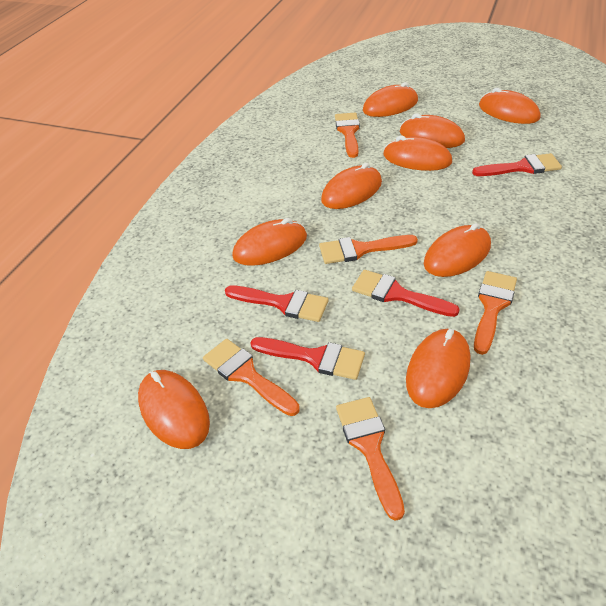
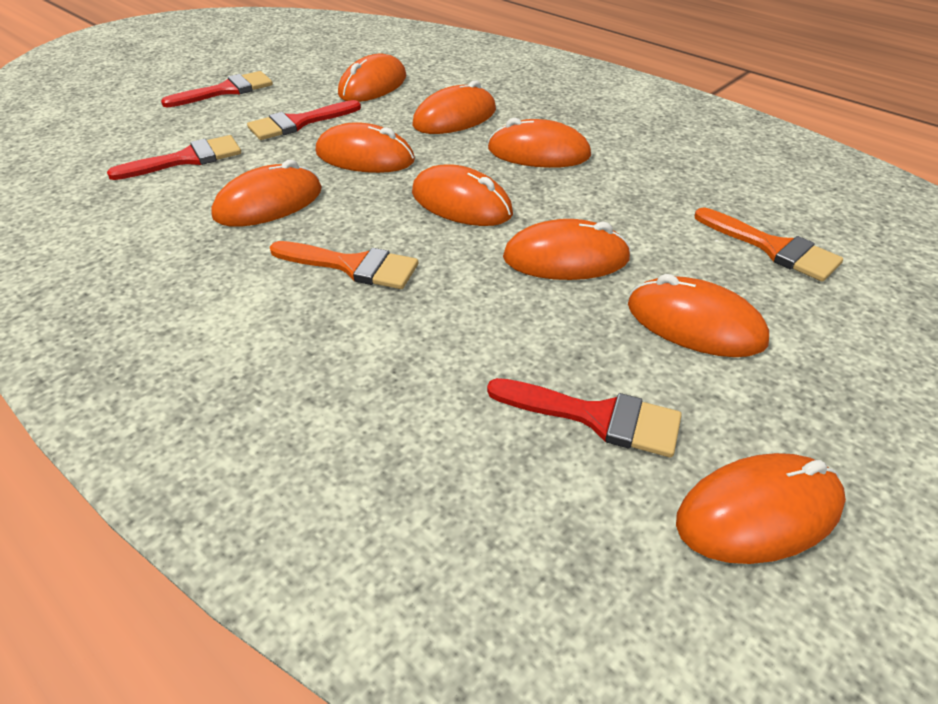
orange brush: [203,339,300,416] [319,235,418,264] [335,113,360,158] [336,397,405,521] [474,271,517,355] = 5 -> [270,241,418,289] [694,208,843,282] = 2

